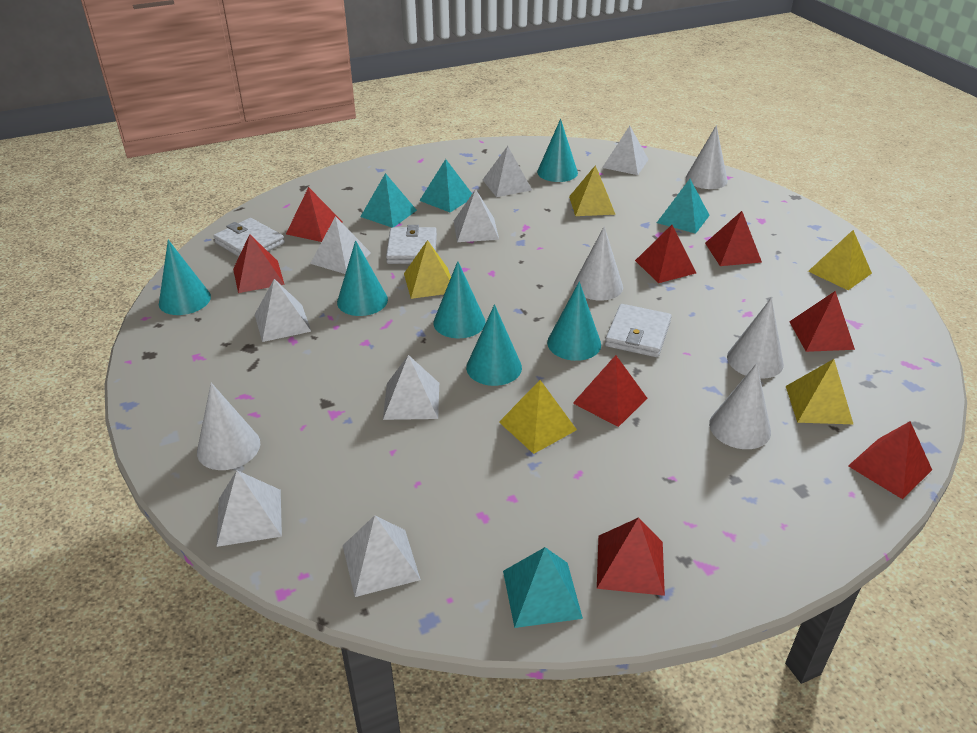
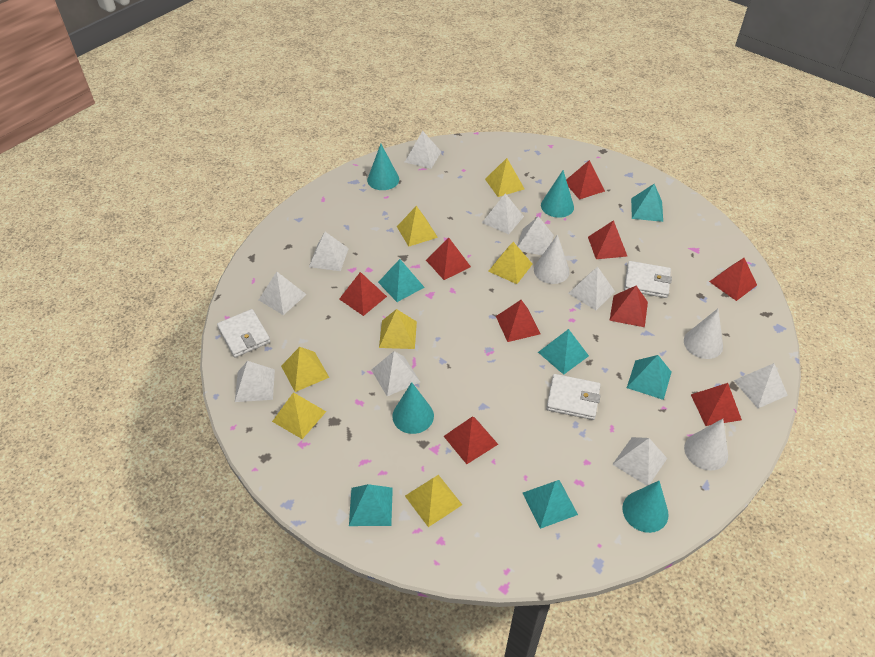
red pyramid: [233,234,285,293] [286,187,343,242] [573,355,647,427] [597,517,665,596] [635,225,696,283] [705,211,762,266] [789,291,855,352] [848,421,932,499] = 8 -> [339,272,387,316] [426,238,471,280] [444,417,498,464] [496,300,541,342] [566,160,605,200] [588,220,627,259] [610,286,648,327] [691,383,742,426] [709,258,757,301] = 9
turquoise cone: [159,240,211,315] [337,240,388,316] [433,261,486,338] [466,304,522,386] [537,119,578,182] [547,281,601,361] = 6 -> [367,144,399,190] [392,382,434,434] [541,170,574,218] [622,481,669,533] = 4
turquoise pyramid: [360,173,417,227] [419,159,472,212] [503,547,583,628] [657,179,710,234] = 4 -> [349,484,393,526] [378,259,425,302] [523,480,578,529] [538,329,589,375] [627,355,671,400] [631,184,663,222] = 6
white cone: [197,383,260,470] [574,226,623,301] [686,125,728,189] [709,363,771,449] [727,298,784,379] = 5 -> [534,234,570,284] [684,309,723,359] [684,419,728,471] = 3
white pyramid: [216,470,282,547] [255,279,311,342] [310,216,371,274] [343,515,421,597] [383,355,439,420] [454,189,499,242] [483,146,532,197] [602,126,649,175] = 8 -> [235,361,275,402] [259,272,307,315] [309,232,349,271] [372,351,420,396] [405,131,441,169] [482,193,524,234] [517,216,554,256] [568,267,615,310] [612,437,667,486] [734,363,788,408] = 10
yellow pyramid: [404,240,451,299] [499,380,577,454] [569,165,615,216] [786,359,853,424] [808,230,872,290] = 5 -> [272,392,326,439] [281,347,329,392] [379,309,417,349] [397,206,438,246] [405,475,462,527] [485,158,524,197] [488,242,532,284] = 7

